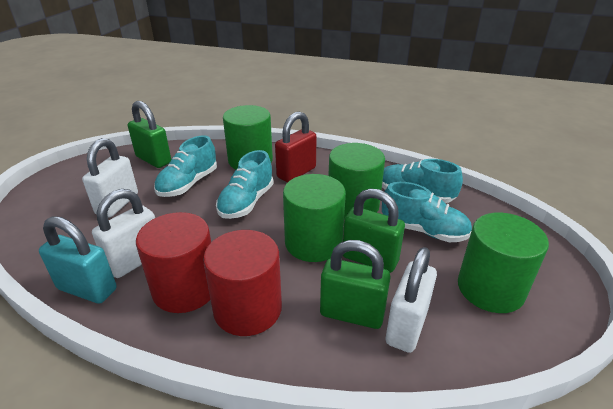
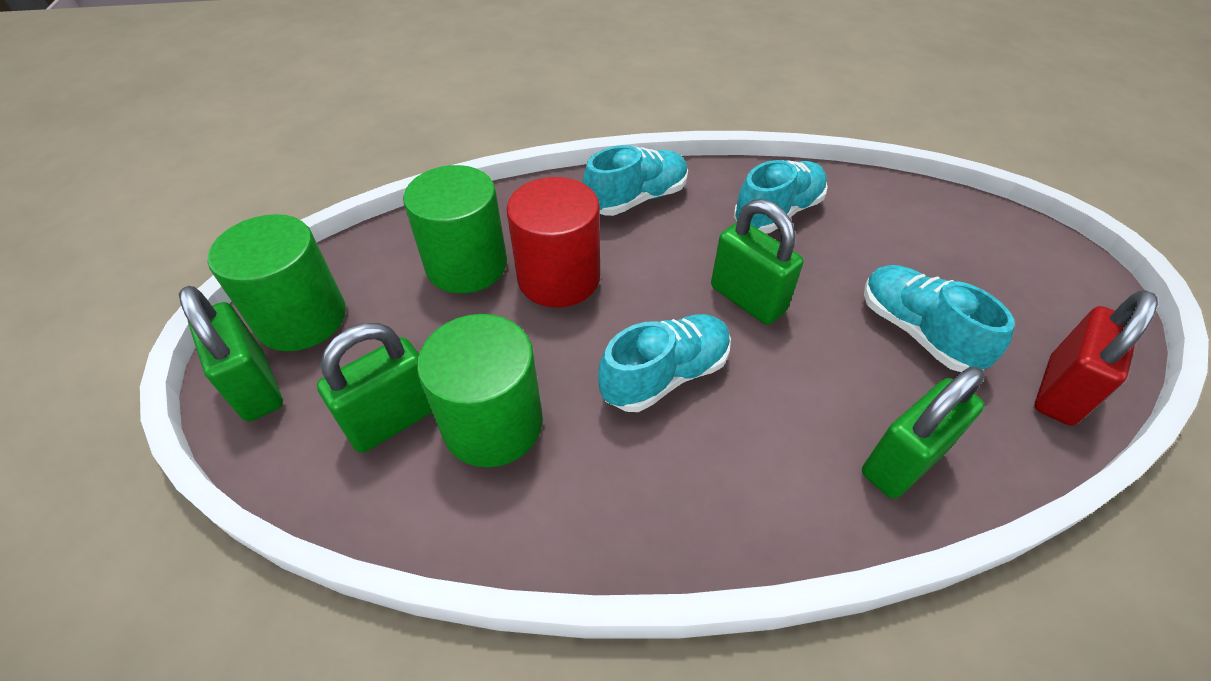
green cylinder: [223,105,273,169] [283,174,346,262] [328,143,385,220] [458,213,549,313] = 4 -> [207,214,346,351] [403,165,507,293] [417,314,543,467] = 3
green padlock: [128,101,171,168] [320,240,391,329] [343,189,405,273] = 3 -> [179,286,283,422] [317,323,432,453] [711,199,804,325] [862,367,985,499] = 4
red cylinder: [136,212,211,313] [203,230,282,336] = 2 -> [506,177,600,307] = 1
turquoise padlock: [39,216,117,304] = 1 -> none = 0
white padlock: [82,138,138,217] [92,189,155,278] [386,247,437,353] = 3 -> none = 0

